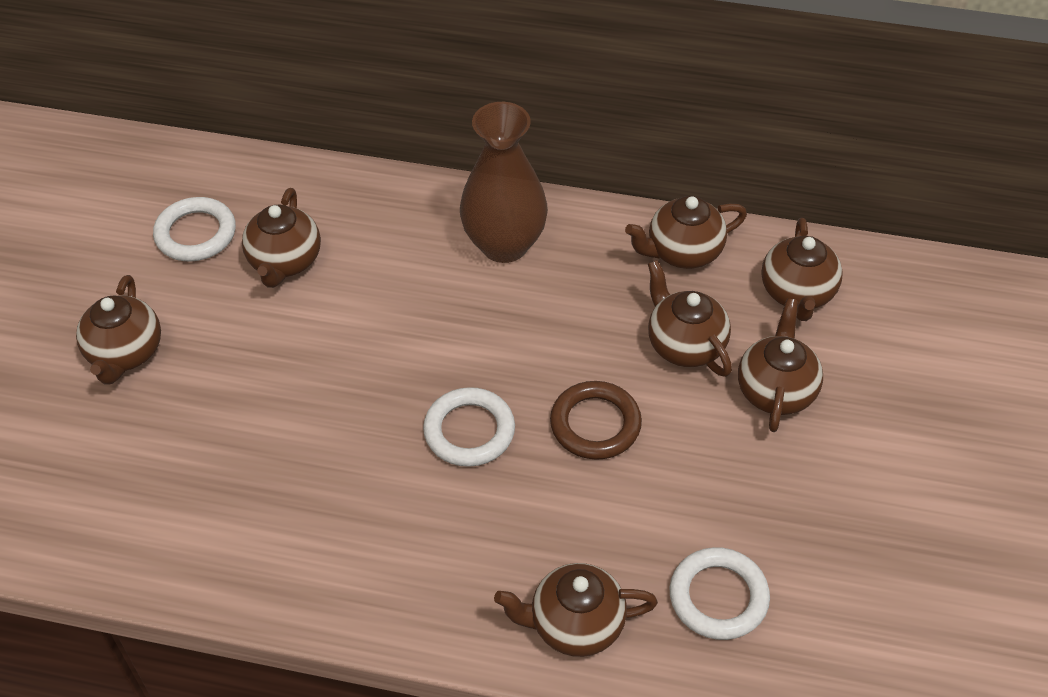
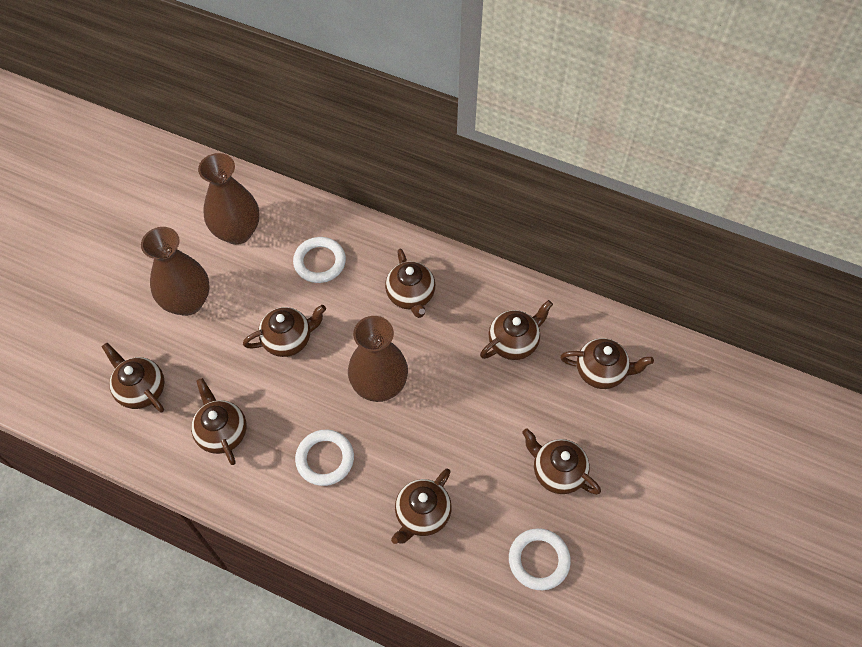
brown ring: [550,381,642,460] = 1 -> none = 0
brown teapot: [76,275,161,385] [242,188,321,288] [494,563,658,657] [625,196,747,269] [648,260,732,377] [738,299,823,432] [761,218,843,321] = 7 -> [102,343,164,412] [191,378,247,465] [243,305,326,357] [385,249,435,318] [391,468,452,544] [480,300,553,360] [522,428,601,495] [560,338,654,389] = 8
brown vase: [460,102,548,263] = 1 -> [141,227,210,316] [198,153,260,245] [348,316,408,402] = 3

